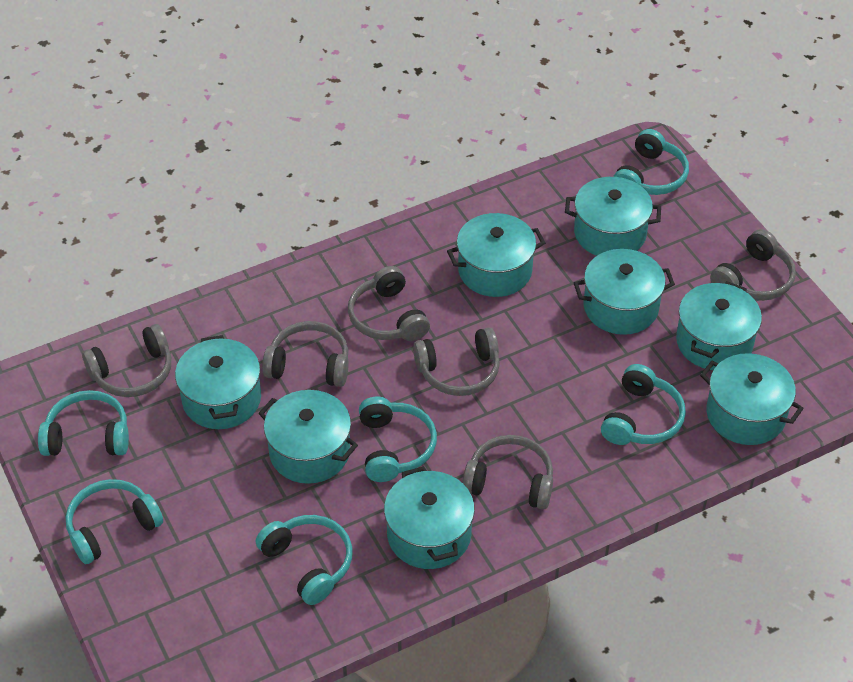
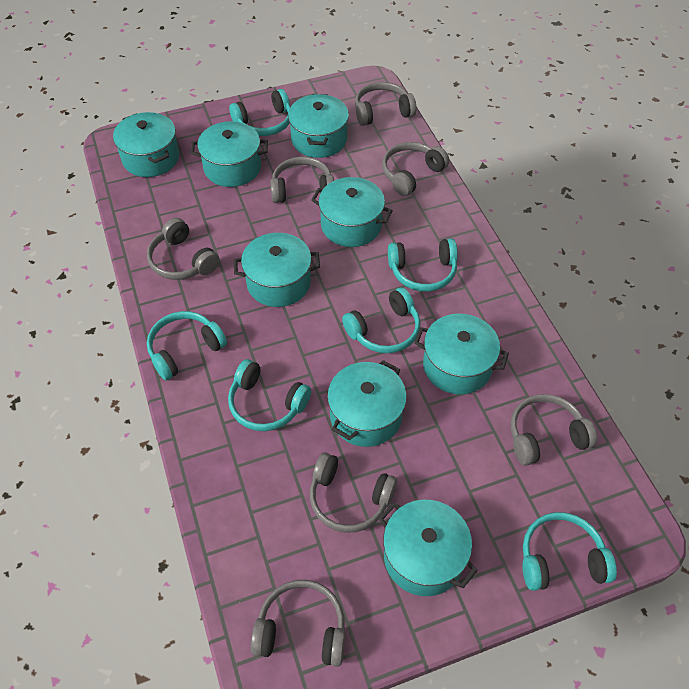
grey headphones: [82,324,171,397] [262,321,349,387] [348,266,430,341] [413,327,500,396] [462,435,553,510] [710,229,796,301] = 6 -> [147,218,220,280] [251,580,346,667] [270,157,334,203] [310,452,397,533] [355,82,416,126] [382,142,449,196] [511,394,597,466] = 7

